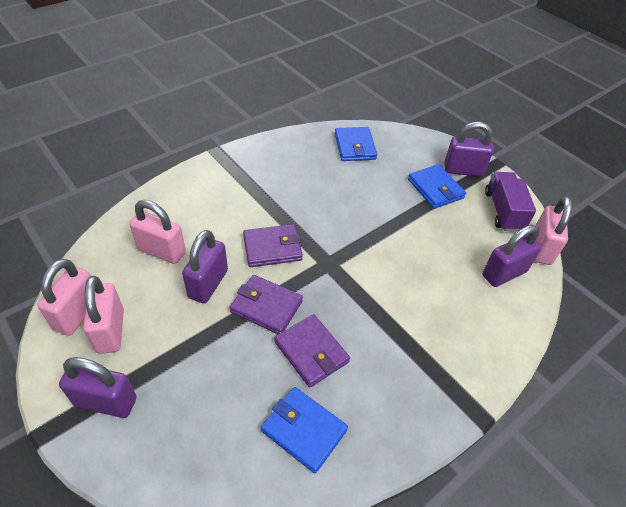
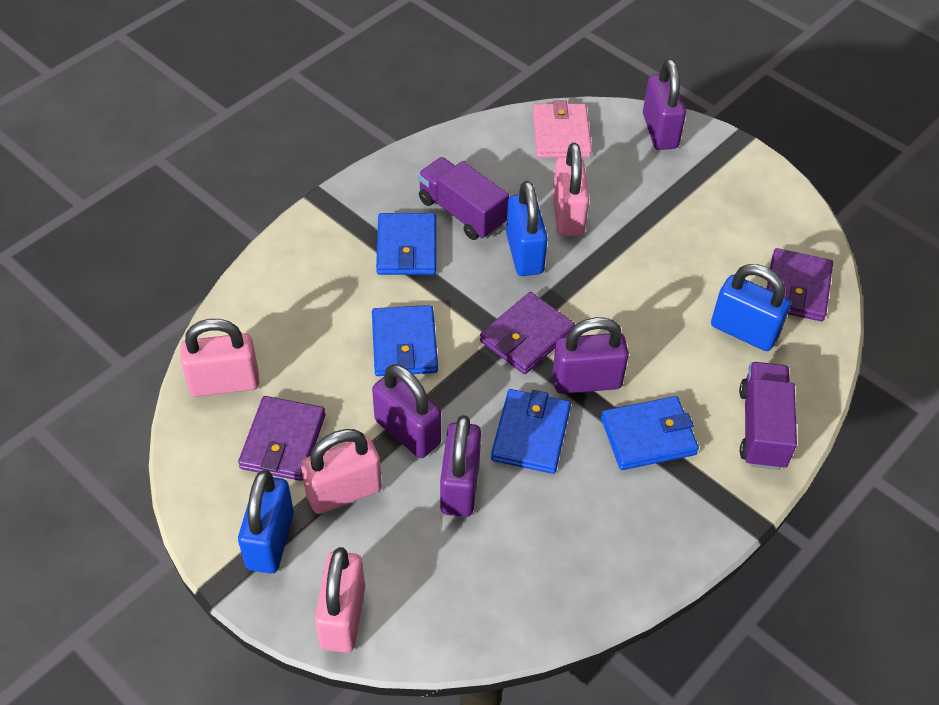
blue padlock: none = 0 -> [238,470,294,574] [506,181,548,276] [711,264,791,351] = 3
blue wallet: [261,387,348,473] [335,127,377,161] [408,164,466,209] = 3 -> [372,305,438,376] [376,213,436,275] [491,389,571,474] [601,396,699,470] = 4
pink wallet: none = 0 -> [533,100,592,158] = 1
purple truck: [485,172,536,231] = 1 -> [418,157,509,240] [739,362,797,470] = 2

